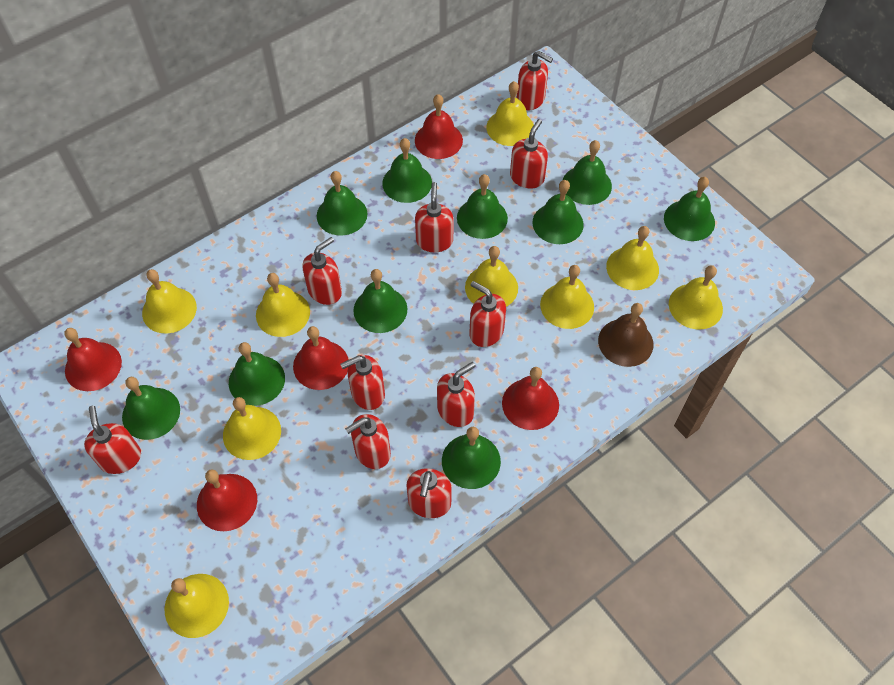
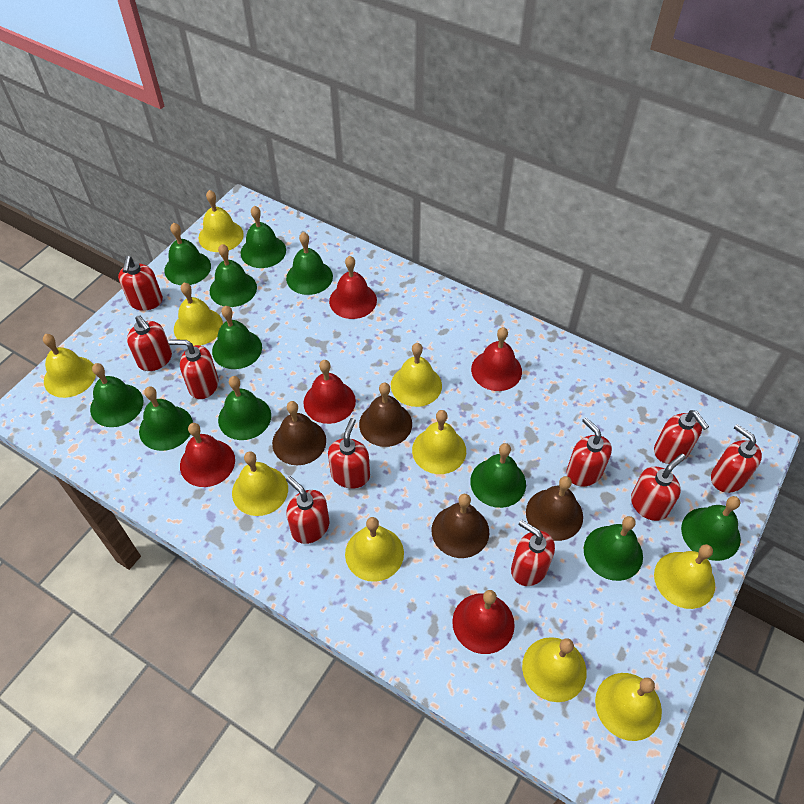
brown bell: [598,303,653,367] = 1 -> [272,401,326,465] [359,383,412,447] [432,494,489,558] [526,476,583,541] = 4
green bell: [122,377,180,440] [229,342,285,406] [317,171,368,236] [353,269,407,333] [382,138,432,203] [442,427,501,489] [457,174,508,239] [533,180,584,244] [563,140,612,205] [664,177,715,241] = 10 -> [90,363,144,427] [139,387,193,451] [164,223,211,285] [210,244,257,307] [212,306,262,369] [218,376,271,440] [241,206,286,268] [286,232,333,295] [470,443,526,508] [584,516,643,581] [681,496,741,561] = 11
yellow bell: [142,269,197,334] [165,574,229,638] [223,397,281,460] [256,273,310,337] [465,246,518,307] [486,81,534,146] [540,265,594,329] [606,226,659,290] [669,265,723,330] = 9 -> [43,334,96,398] [174,283,223,346] [198,190,244,252] [232,451,288,516] [345,517,404,582] [391,343,442,407] [412,410,466,474] [522,637,587,702] [595,673,662,741] [654,544,715,609] = 10

